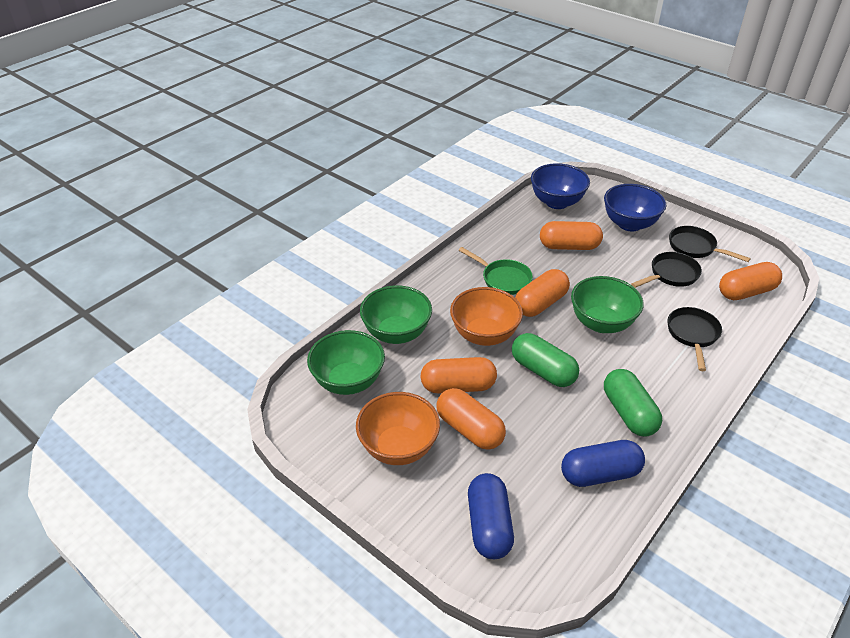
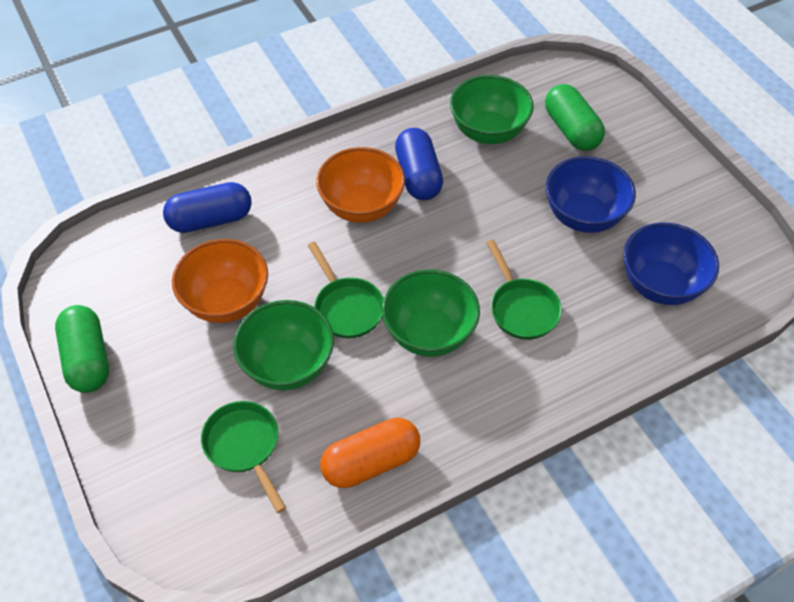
black pan: [631,252,702,288] [668,307,722,371] [669,226,751,262] = 3 -> none = 0
green pan: [459,247,533,295] = 1 -> [201,401,286,513] [308,242,384,338] [486,240,562,340] = 3
orange capsule: [421,357,497,394] [437,388,506,450] [515,269,570,317] [540,221,603,250] [719,262,782,300] = 5 -> [320,418,420,488] = 1

